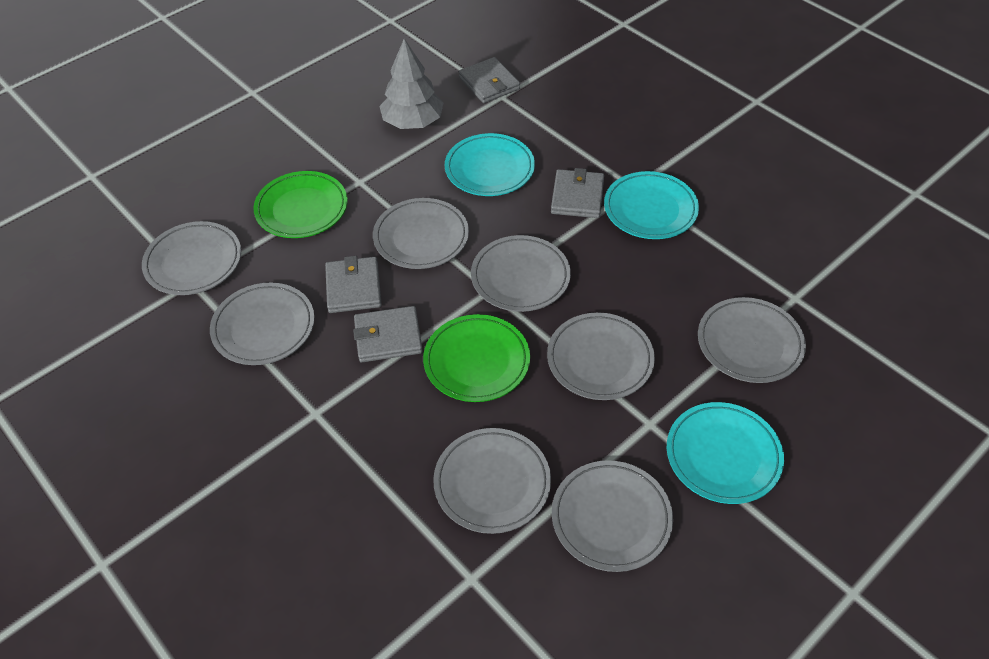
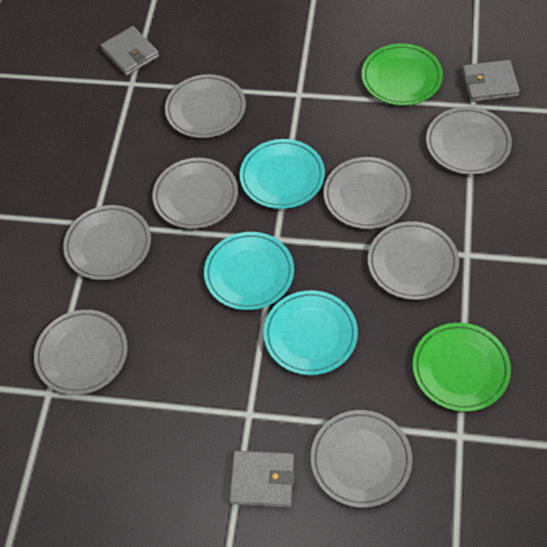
grey tree: [379,39,444,129] = 1 -> none = 0
grey wallet: [325,256,382,313] [353,306,423,362] [459,57,520,103] [551,168,604,218] = 4 -> [100,26,159,76] [229,451,294,507] [462,60,520,102] = 3

